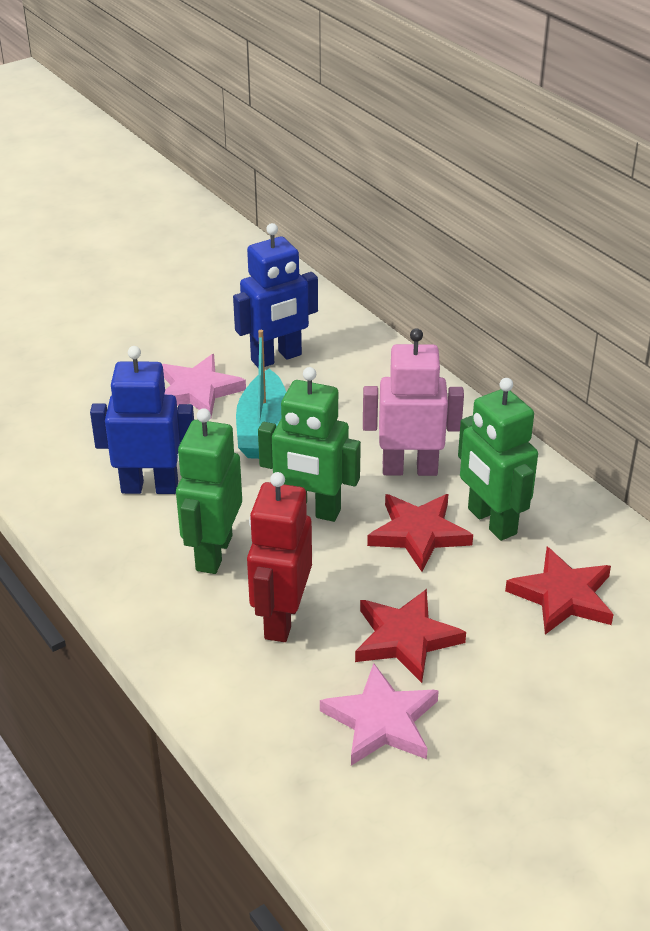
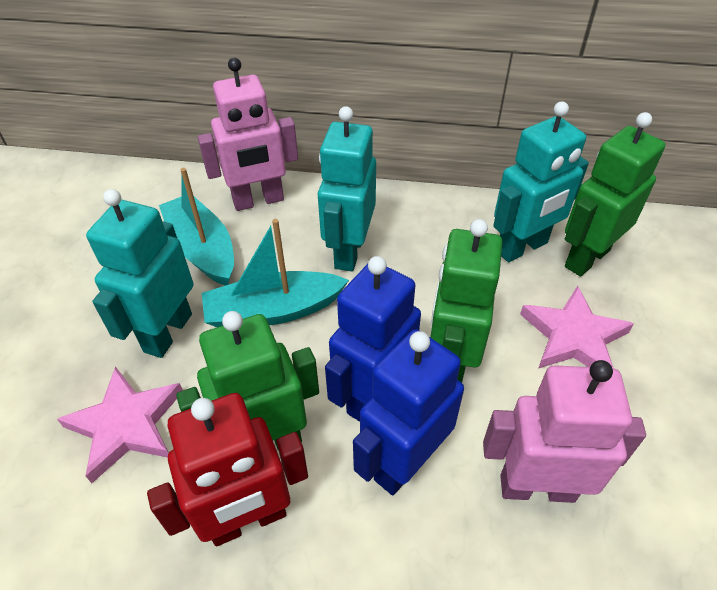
pink robot: [363,328,464,476] = 1 -> [198,58,298,211] [483,360,646,503] = 2
red star: [355,589,466,683] [367,494,473,572] [505,547,614,635] = 3 -> none = 0
turquoise boat: [236,330,286,459] = 1 -> [159,168,234,286] [202,219,349,327] = 2
turquoise robot: none = 0 -> [86,189,194,358] [318,106,376,271] [493,101,589,262] = 3

